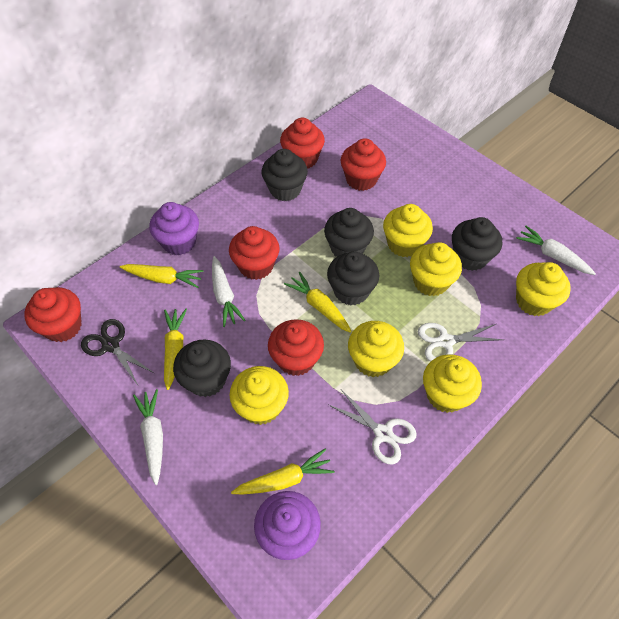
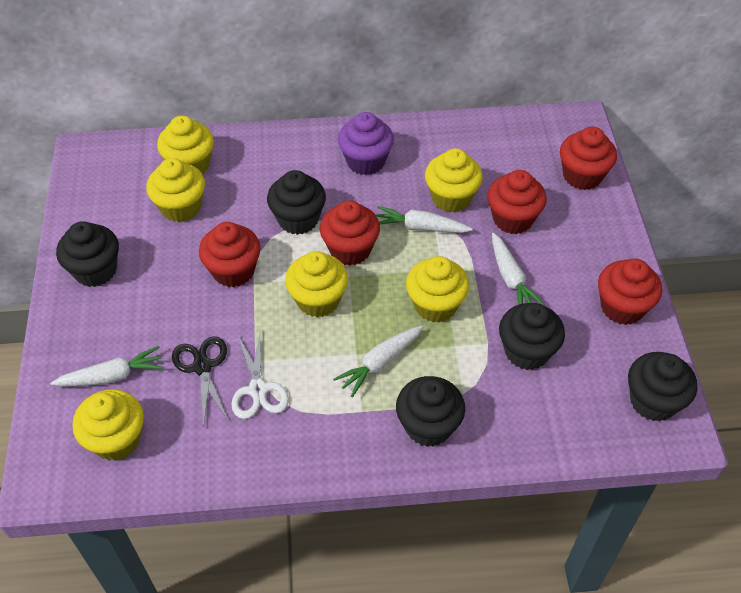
purple cupcake: [149,202,199,255] [254,491,321,560] = 2 -> [338,112,394,175] = 1
white carrot: [133,389,163,485] [212,256,245,327] [516,226,596,275] = 3 -> [51,346,164,387] [333,325,423,397] [376,206,473,233] [492,233,545,306] = 4
white scissors: [329,391,417,464] [418,323,503,361] = 2 -> [231,330,289,419] = 1
yellow carrot: [120,264,203,288] [164,309,187,390] [231,449,334,494] [284,272,352,333] = 4 -> none = 0

